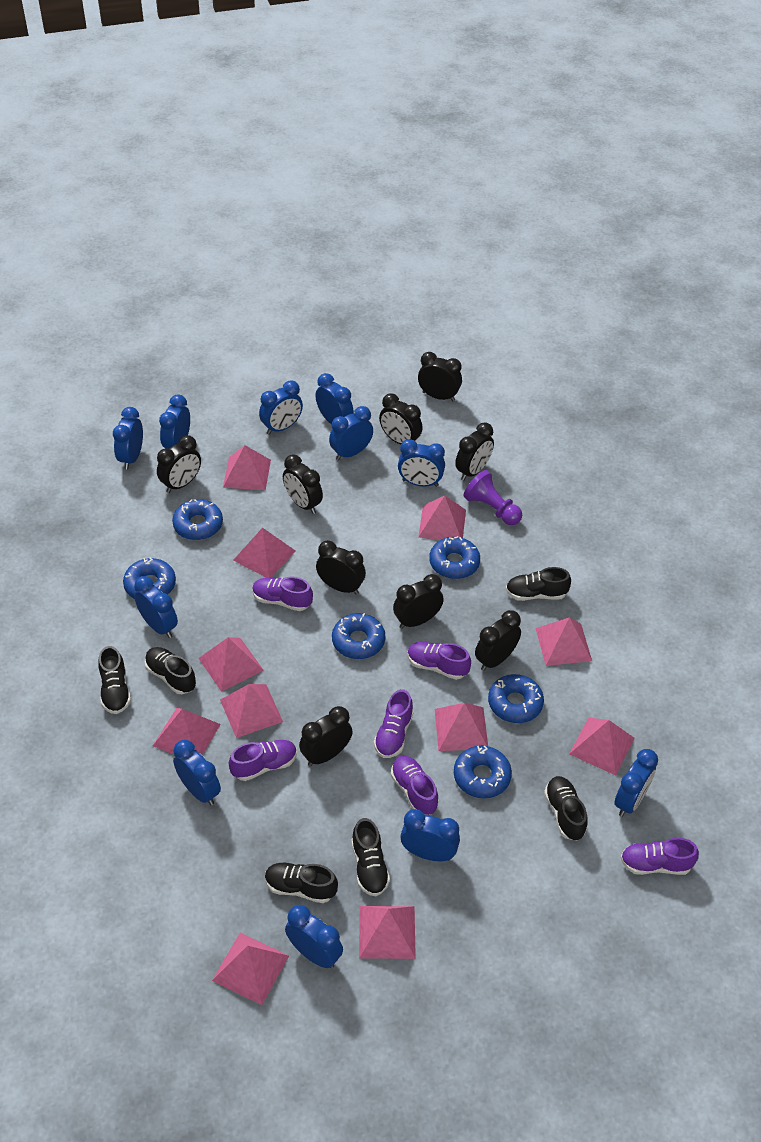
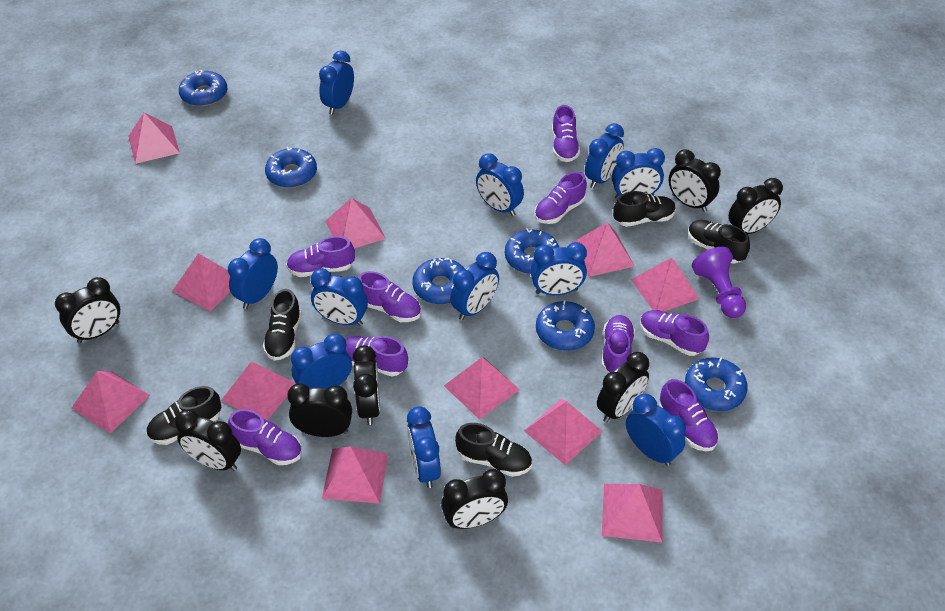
black clock: [157,435,201,493] [283,454,323,514] [299,706,353,766] [316,540,366,594] [379,393,422,444] [393,574,443,629] [418,352,462,401] [455,422,494,481] [475,610,521,671] = 9 -> [55,277,120,343] [175,409,241,471] [287,383,352,437] [352,345,380,425] [441,469,508,529] [597,352,649,423] [669,149,721,212] [729,178,783,234] = 8
black shoe: [98,646,131,714] [145,647,196,694] [265,862,338,903] [351,818,390,896] [506,567,571,601] [544,776,588,840] = 6 -> [146,386,221,445] [263,289,302,361] [455,423,532,477] [613,191,676,227] [688,220,750,264] = 5
purple shoe: [229,740,297,781] [252,577,313,611] [374,689,414,758] [391,756,438,815] [408,642,471,680] [621,838,699,875] = 6 -> [228,409,302,465] [286,236,355,277] [345,336,408,377] [358,271,421,322] [535,172,587,224] [552,105,580,162] [602,315,635,373] [640,310,709,356] [659,379,719,451] = 9

